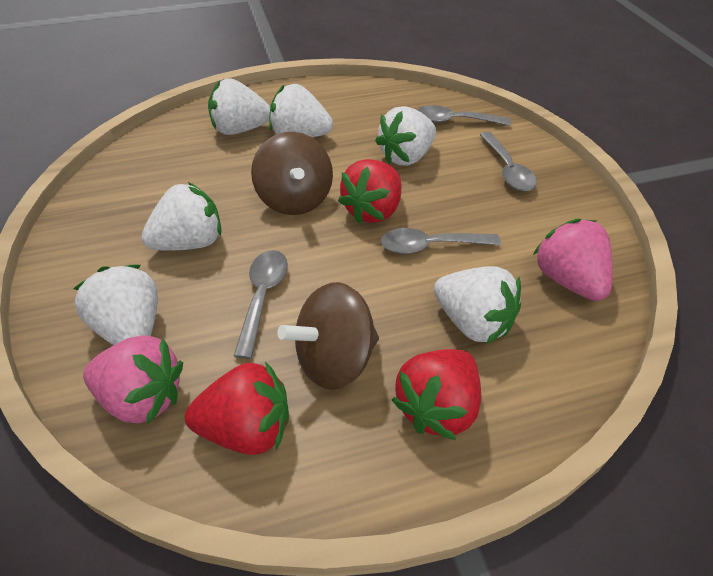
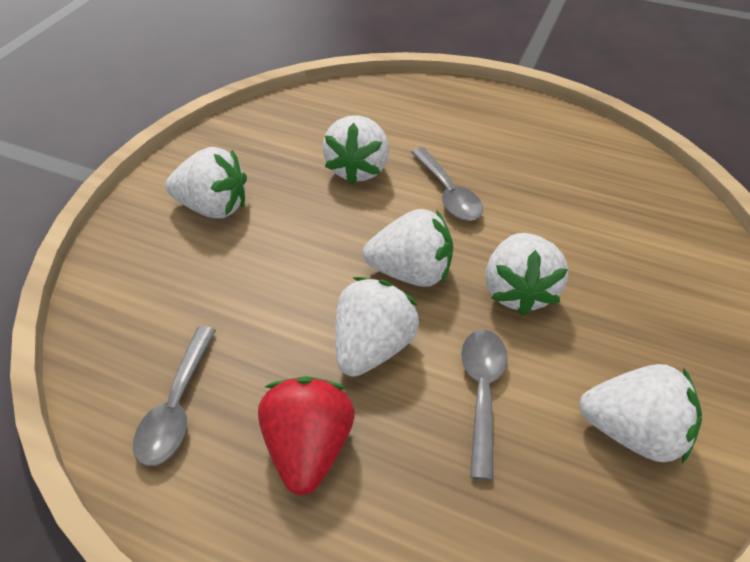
brown spinning top: [251,132,333,215] [277,282,379,390] = 2 -> none = 0
grey spoon: [234,250,288,359] [381,228,501,254] [417,105,511,126] [480,132,537,191] = 4 -> [133,326,216,466] [412,147,483,221] [461,330,508,480] = 3
pink strawberry: [83,335,183,425] [533,219,613,301] = 2 -> none = 0
red strawberry: [185,361,289,455] [338,159,401,224] [392,349,481,440] = 3 -> [258,376,355,496] = 1

